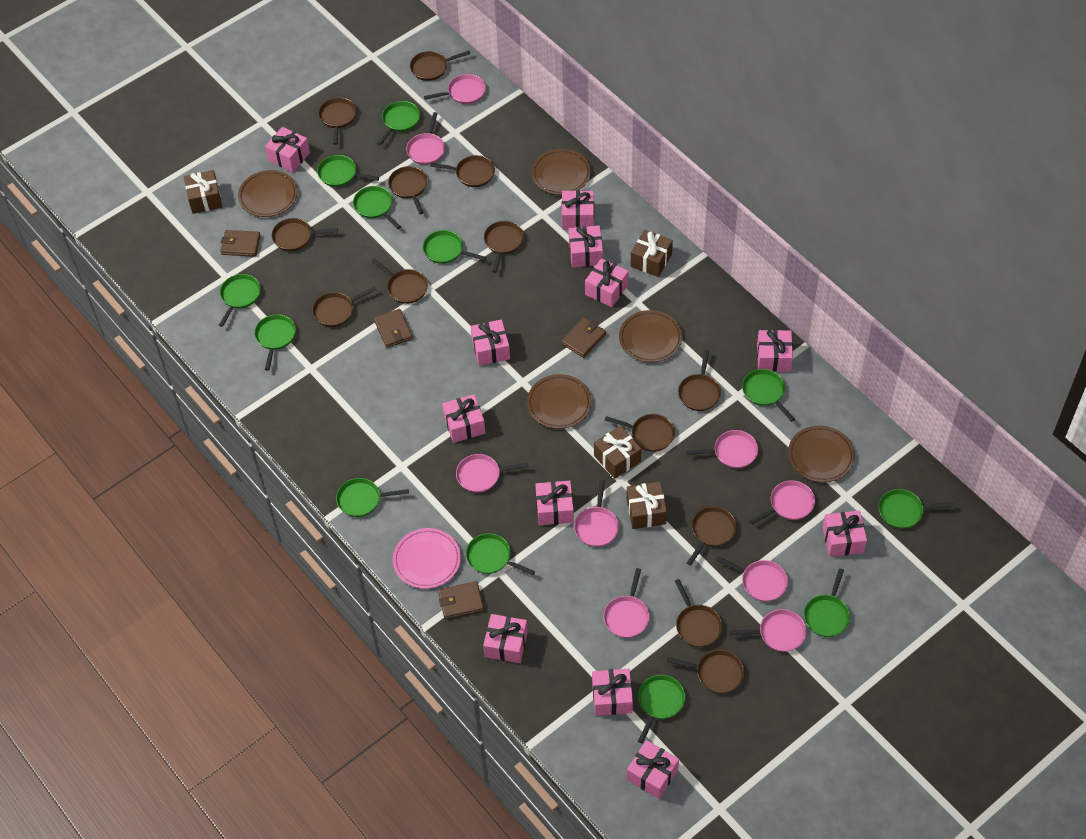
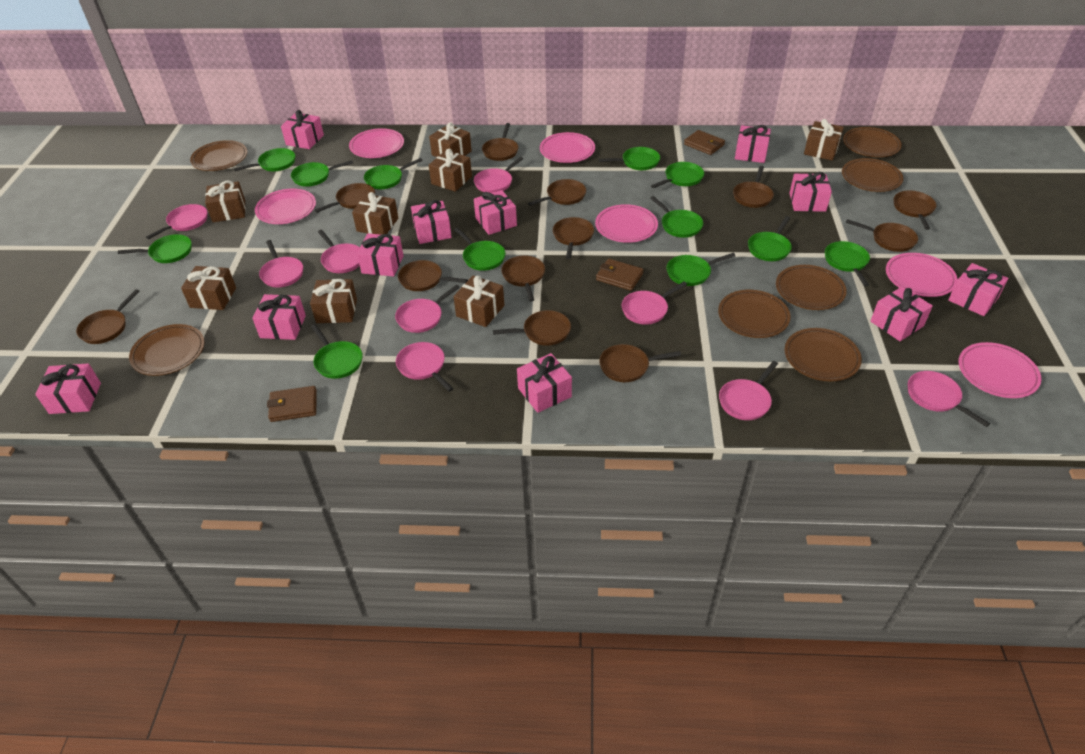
brown gift: [184,170,222,214] [594,425,642,479] [626,482,667,529] [631,230,673,277] = 4 -> [181,266,236,310] [205,180,245,222] [310,279,357,323] [352,192,398,235] [429,122,472,157] [429,149,472,192] [453,275,504,327] [804,119,844,160] = 8
brown pan: [272,218,338,251] [312,286,376,327] [318,97,357,145] [371,259,428,304] [388,166,427,214] [410,51,471,81] [430,155,495,187] [484,221,524,273] [605,414,675,452] [667,650,744,693] [675,579,722,647] [678,349,721,411] [687,506,736,565] = 13 -> [76,289,140,344] [315,183,375,213] [398,260,468,291] [482,123,519,161] [493,310,571,346] [501,255,545,302] [528,179,586,206] [553,217,594,259] [599,344,681,382] [733,166,774,208] [846,219,918,252] [894,190,936,230] = 12
brown plate: [238,170,298,217] [527,374,592,429] [532,149,591,195] [619,310,682,363] [788,426,855,482] = 5 -> [129,324,205,376] [190,140,247,171] [718,290,790,338] [776,265,847,310] [785,328,862,381] [842,158,904,192] [843,127,902,157] = 7
brown wallet: [221,230,261,257] [374,309,413,348] [438,581,484,619] [561,317,606,358] = 4 -> [267,386,317,422] [596,259,643,291] [684,130,725,155] = 3
pink gift: [265,127,310,172] [442,394,485,443] [470,319,510,366] [483,614,528,663] [535,481,574,525] [561,190,594,229] [569,225,603,267] [585,258,629,307] [592,669,633,716] [627,740,679,799] [757,330,793,372] [822,510,867,557] = 12 -> [35,363,101,414] [252,294,306,340] [281,110,324,149] [357,233,403,277] [411,200,452,244] [474,190,517,235] [517,353,572,413] [735,125,771,163] [789,172,832,212] [870,287,933,341] [948,263,1008,316] = 11
pink plate: [393,528,461,589] = 1 -> [255,188,316,224] [349,128,404,158] [540,132,595,163] [595,204,658,243] [886,253,958,297] [958,342,1041,398] = 6

